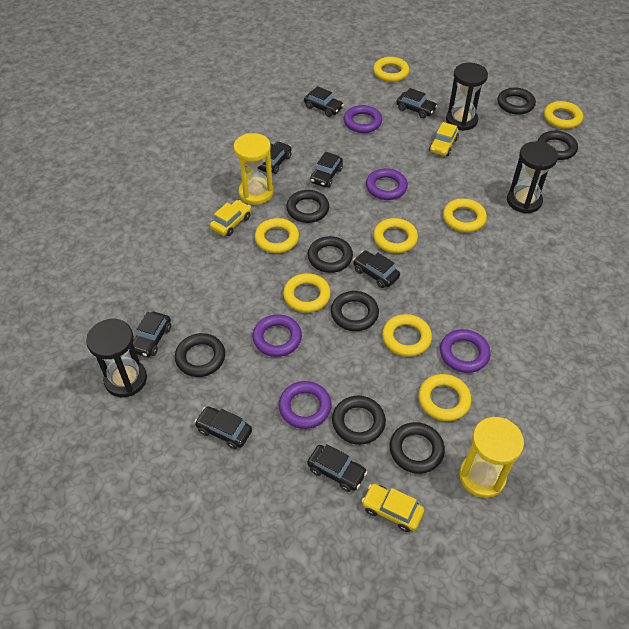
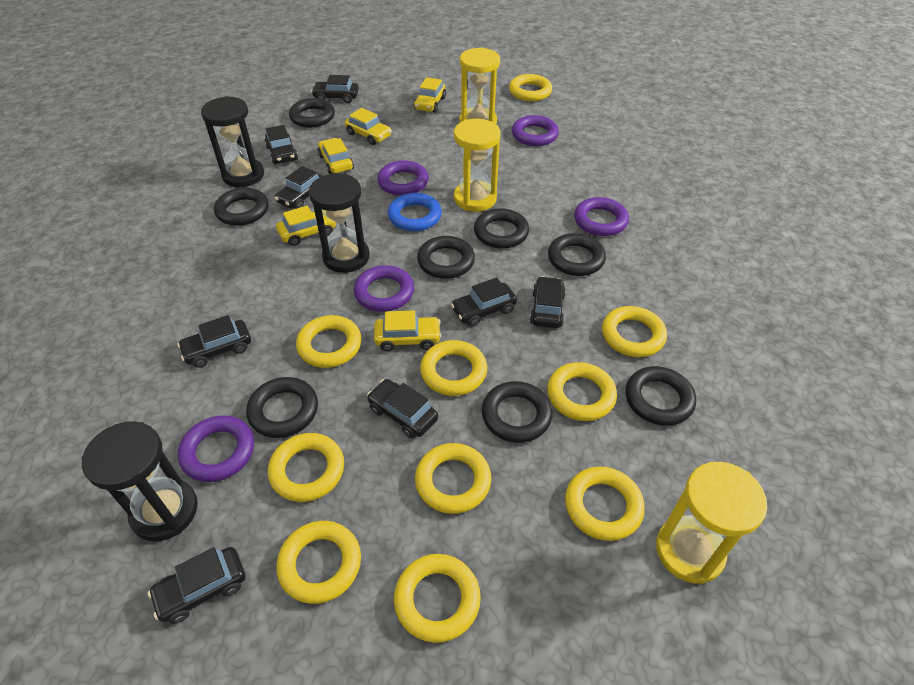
blue ring: none = 0 -> [388,193,442,231] = 1
yellow car: [210,200,251,236] [362,484,424,532] [429,122,459,156] = 3 -> [276,206,336,246] [318,138,354,174] [345,108,392,145] [374,310,441,351] [414,77,446,113] = 5
yellow hourglass: [234,133,273,205] [459,417,524,498] = 2 -> [454,119,501,212] [459,47,500,124] [656,462,767,584] = 3
yellow ring: [255,218,299,253] [283,273,331,313] [373,57,409,82] [373,218,418,253] [382,314,432,357] [419,374,471,421] [443,199,487,232] [544,101,583,129] = 8 -> [268,433,344,502] [276,521,361,604] [296,315,362,368] [394,554,481,643] [415,443,492,514] [420,340,487,396] [509,74,552,101] [547,362,617,421] [565,467,645,541] [602,306,667,357] = 10

